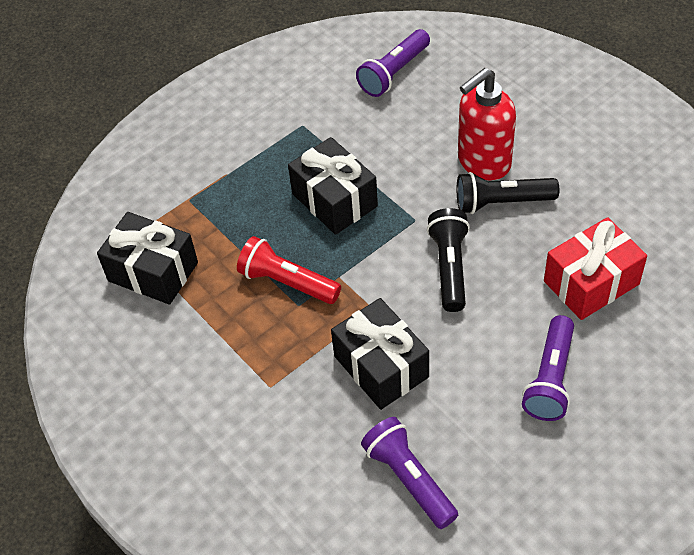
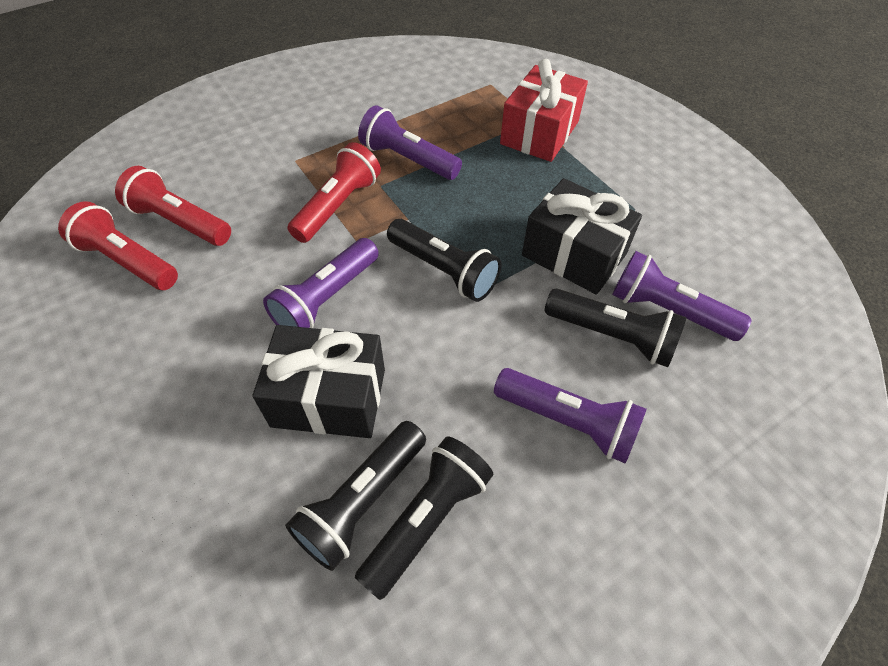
black flashlight: [427,208,470,312] [457,172,559,214] = 2 -> [285,421,426,571] [355,436,494,600] [387,219,501,302] [545,289,687,367] = 4
black gift: [97,212,198,305] [288,137,378,235] [331,298,429,410] = 3 -> [253,325,385,438] [522,178,642,295] = 2
purple flashlight: [356,29,430,97] [361,417,458,529] [522,315,574,421] = 3 -> [263,238,379,328] [358,105,462,180] [494,368,647,464] [612,251,751,341] = 4
red flashlight: [237,236,341,304] = 1 -> [58,201,178,290] [115,166,231,246] [287,142,381,243] = 3
red soap dispenser: [458,68,516,180] = 1 -> none = 0

